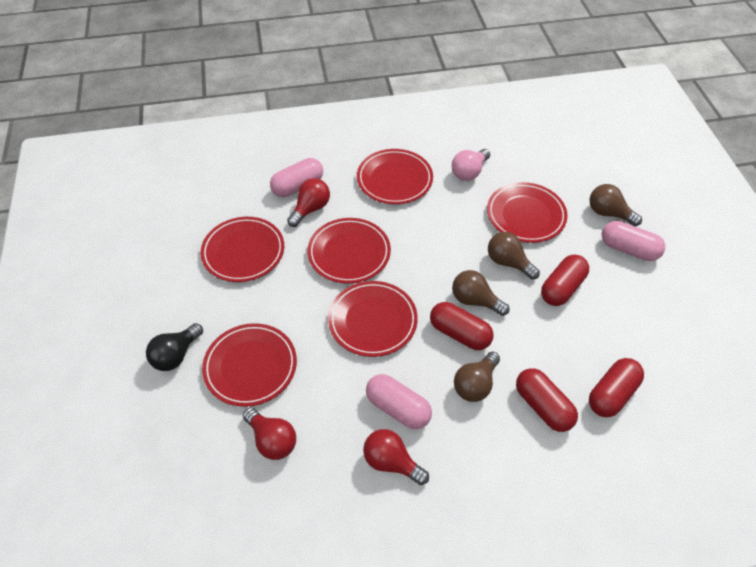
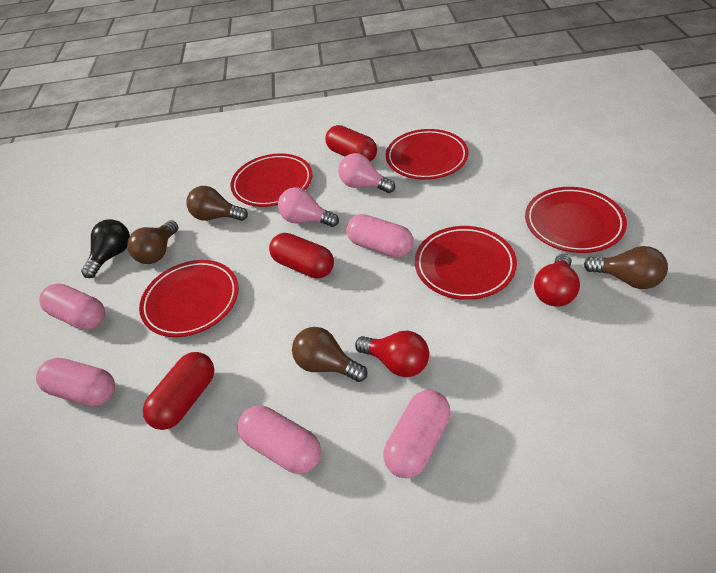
pink capsule: [270,158,323,197] [366,374,432,429] [602,221,665,261] = 3 -> [36,358,115,407] [39,284,105,330] [238,405,321,474] [346,214,413,258] [383,390,450,478] = 5
pink light bulb: [452,149,490,181] = 1 -> [278,187,339,227] [338,153,395,193] = 2
red capsule: [430,302,494,350] [516,368,578,432] [541,254,589,306] [589,358,644,417] = 4 -> [143,352,214,430] [269,233,334,278] [325,125,377,162] = 3
red light bulb: [243,408,296,460] [287,178,330,227] [363,429,429,485] = 3 -> [355,331,429,377] [534,254,580,307] = 2
red plate: [201,217,284,282] [202,323,297,407] [307,218,391,284] [328,281,418,357] [357,149,433,204] [487,182,568,243] = 6 -> [139,260,239,337] [230,153,313,207] [386,129,469,180] [415,226,517,300] [525,187,627,253] = 5

